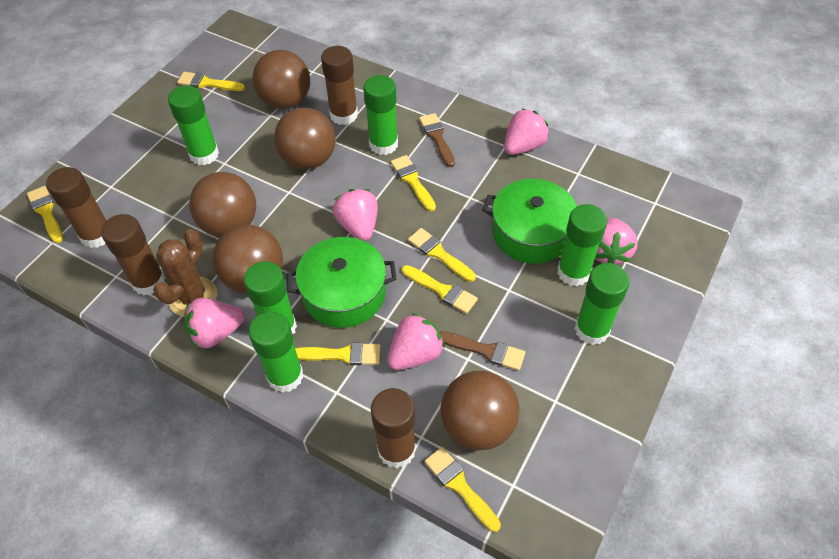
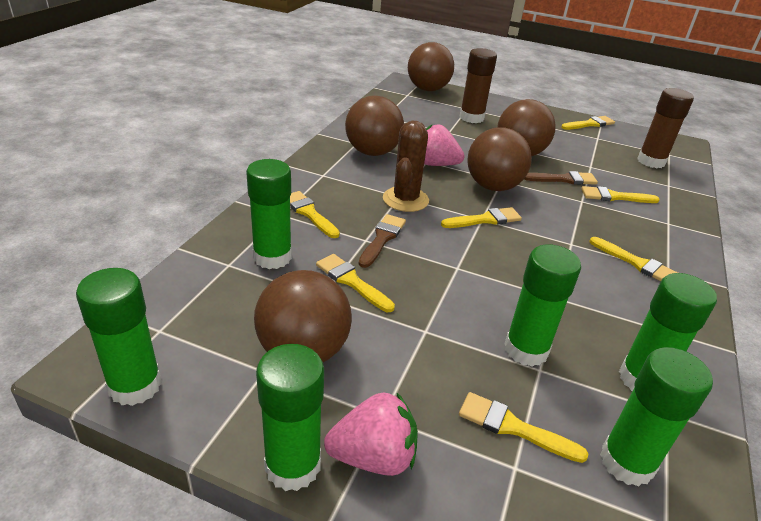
brown glue stick: [46,167,107,248] [101,214,166,295] [321,46,358,125] [371,388,416,469] = 4 -> [459,48,497,123] [637,88,694,168] = 2
green pot: [287,237,397,328] [482,179,577,264] = 2 -> none = 0
pink strawberry: [184,298,245,348] [333,189,378,241] [388,313,444,370] [504,108,549,155] [595,218,638,265] = 5 -> [324,393,418,476] [424,124,465,166] = 2

